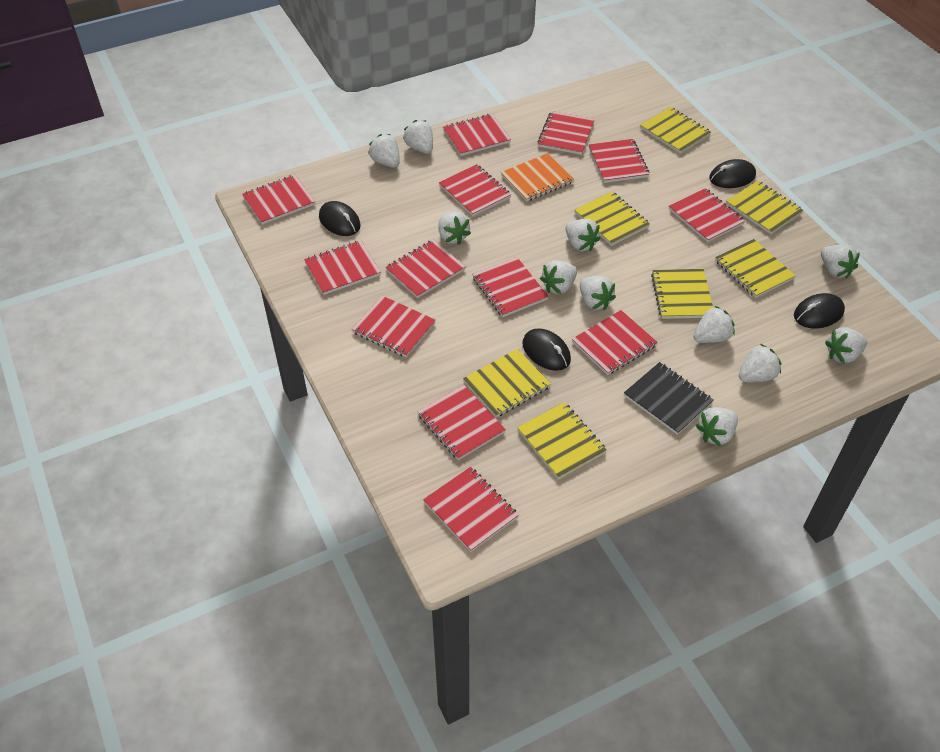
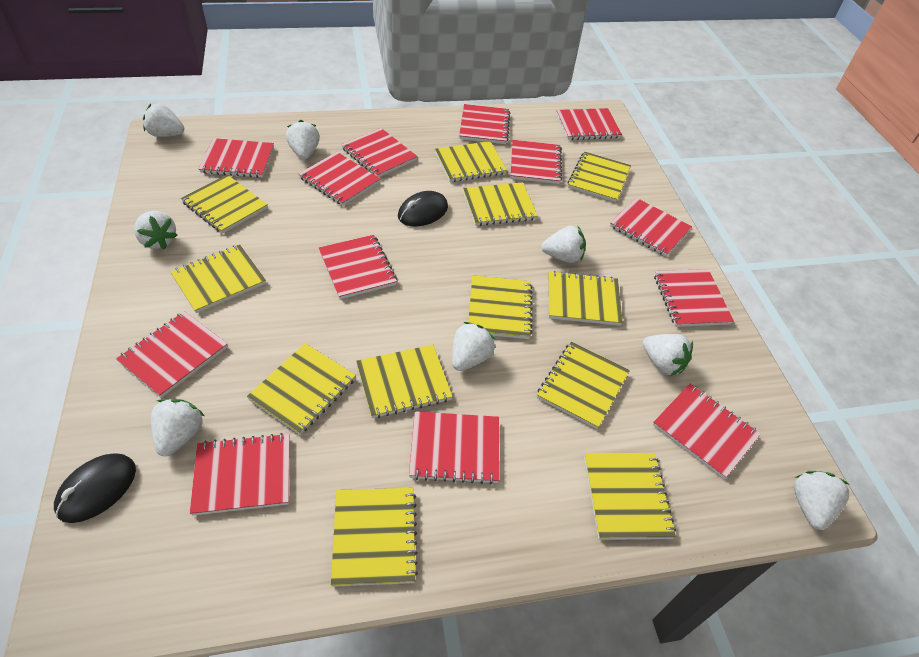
black mouse: [319,201,361,236] [523,328,571,371] [709,159,756,188] [794,293,845,329] = 4 -> [54,453,136,523] [398,191,448,227] = 2
black notebook: [624,362,714,435] = 1 -> none = 0
orange notebook: [501,153,574,202] = 1 -> none = 0
white strawberry: [368,134,400,167] [403,120,433,154] [439,211,471,245] [540,260,577,294] [565,219,601,251] [580,276,616,310] [693,306,735,343] [695,407,738,446] [739,344,781,382] [821,245,860,278] [825,327,867,363] = 11 -> [134,211,177,249] [143,103,184,137] [151,399,204,456] [286,120,320,159] [452,322,495,371] [541,226,586,263] [643,334,693,376] [794,471,850,530] = 8
yellow notebook: [463,349,551,418] [517,402,607,479] [574,192,650,246] [640,107,711,154] [651,269,713,319] [715,239,796,298] [726,181,803,234] = 7 -> [171,245,266,313] [181,175,268,234] [247,343,356,435] [331,488,418,587] [356,345,453,418] [435,141,507,182] [463,182,538,226] [468,275,533,339] [537,342,630,429] [548,271,623,326] [568,151,631,202] [584,453,676,540] = 12

